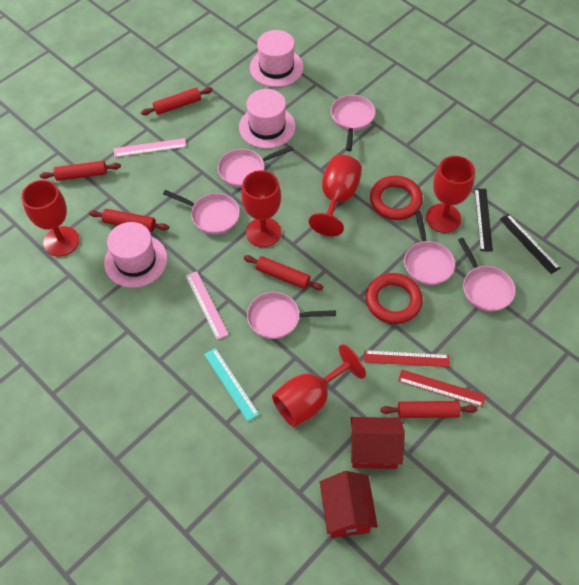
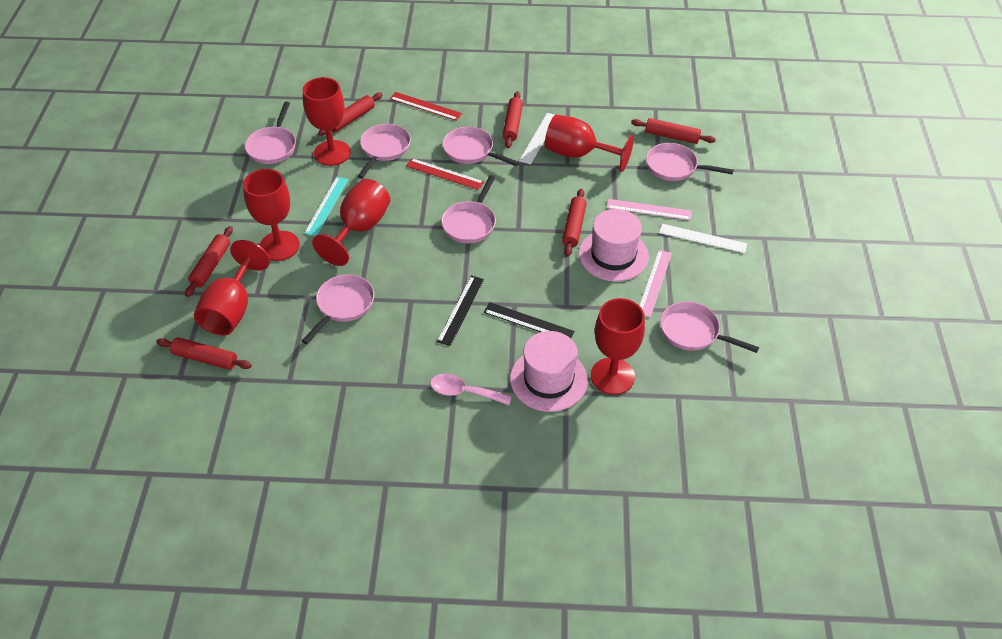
pink hat: [104,222,167,288] [239,89,296,149] [250,30,303,87] = 3 -> [510,331,588,412] [579,209,649,282] = 2
pink pan: [163,190,240,235] [218,146,293,188] [247,292,336,339] [331,95,375,151] [404,211,455,285] [458,238,515,312] = 6 -> [245,102,296,164] [302,274,374,344] [357,124,411,179] [441,175,496,243] [442,127,520,166] [646,143,734,181] [660,301,759,353] = 7
pink spoon: none = 0 -> [430,374,512,405] = 1
red goblet: [21,180,79,257] [241,170,281,247] [272,344,366,427] [309,155,362,236] [426,156,475,233] = 5 -> [194,240,270,336] [243,169,300,261] [303,77,351,166] [312,179,390,266] [545,114,634,172] [591,298,645,395] = 6
red house: [320,471,378,538] [351,417,405,469] = 2 -> none = 0
red ring: [366,273,423,324] [370,176,423,220] = 2 -> none = 0
red rolling pin: [39,161,121,181] [89,209,169,232] [141,87,213,115] [244,255,323,290] [380,401,477,418] = 5 -> [156,337,252,370] [185,226,233,297] [318,93,383,136] [503,91,523,148] [562,189,587,257] [631,118,716,144] = 6
white ruler: none = 0 -> [519,113,555,164] [659,224,747,253] = 2

